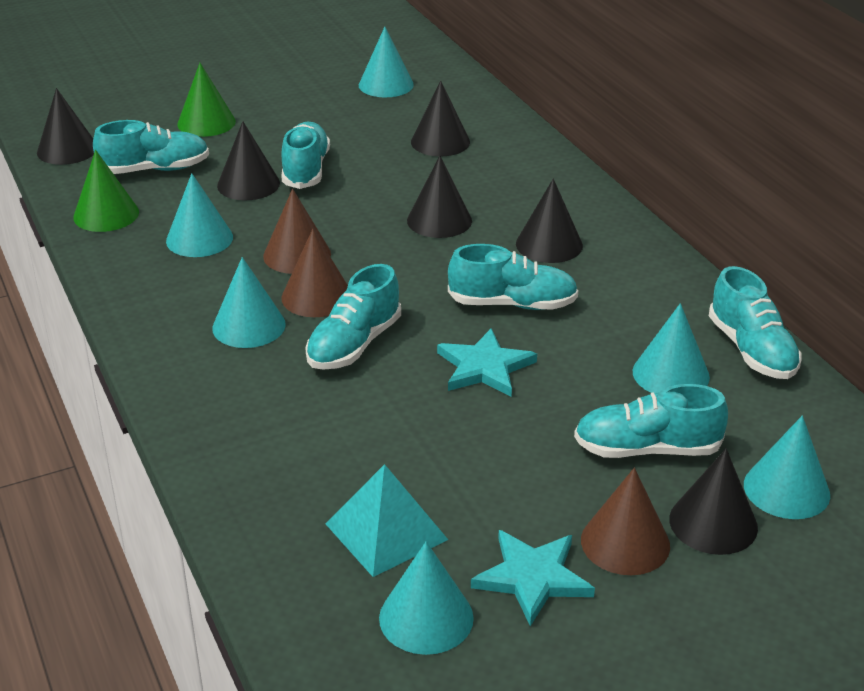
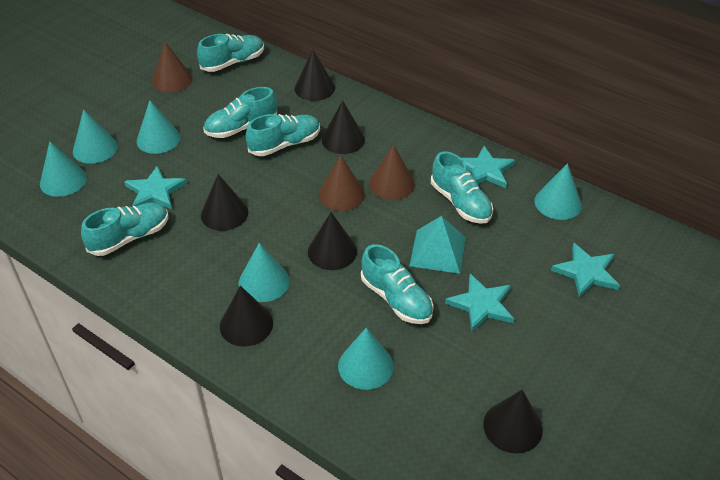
green cone: [73,150,139,232] [177,63,236,137] = 2 -> none = 0
turquoise star: [437,328,537,397] [471,530,595,626] = 2 -> [124,165,187,209] [445,274,514,332] [462,146,515,188] [551,243,620,298] = 4

